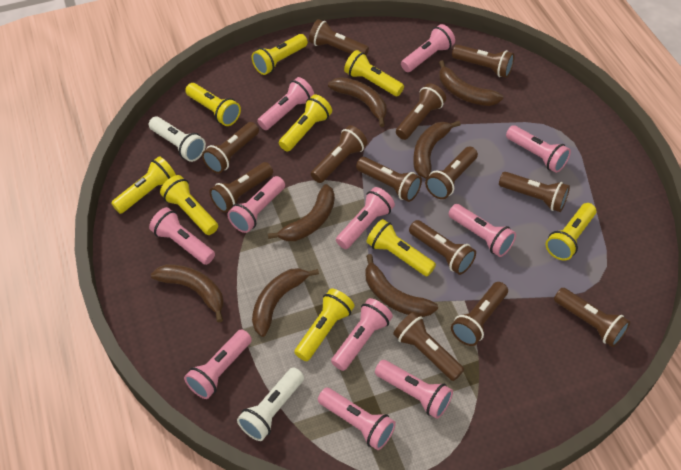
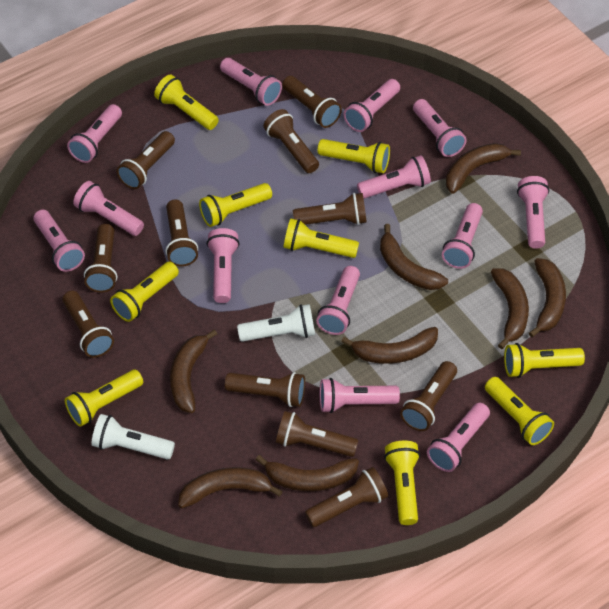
brown banana: [151,264,224,322] [252,268,319,337] [268,184,335,241] [328,77,387,127] [365,254,438,317] [413,121,461,179] [439,60,503,106] = 7 -> [170,329,217,413] [178,467,283,508] [255,455,359,491] [341,327,438,364] [380,224,448,290] [446,143,521,194] [491,268,529,349] [529,258,566,337] = 8
brown flashlight: [202,122,259,174] [209,162,273,213] [309,19,369,56] [311,125,368,183] [356,157,422,202] [393,312,464,381] [396,83,446,140] [409,220,476,275] [425,147,478,199] [451,282,508,346] [452,45,514,78] [499,172,570,212] [554,288,630,347] = 13 -> [62,291,114,358] [84,224,117,293] [116,131,175,189] [165,199,198,267] [225,372,305,407] [263,109,319,173] [276,411,358,457] [282,76,342,128] [293,193,367,225] [305,467,388,527] [400,361,457,431] = 11
pink flashlight: [149,207,215,265] [184,329,252,399] [227,176,285,233] [257,77,314,130] [318,388,396,450] [331,298,393,371] [336,187,395,249] [375,360,453,419] [401,24,455,72] [449,204,516,257] [506,125,571,173] = 11 -> [33,209,85,272] [67,104,122,163] [73,181,144,236] [207,228,240,303] [220,58,282,106] [316,266,360,335] [320,378,400,413] [344,79,400,132] [357,155,431,199] [413,99,466,157] [427,403,490,472] [442,203,483,269] [517,176,549,249] = 13

